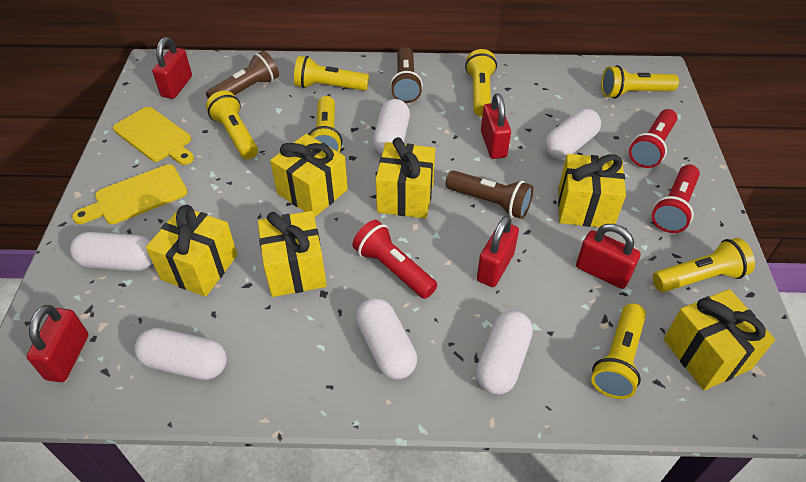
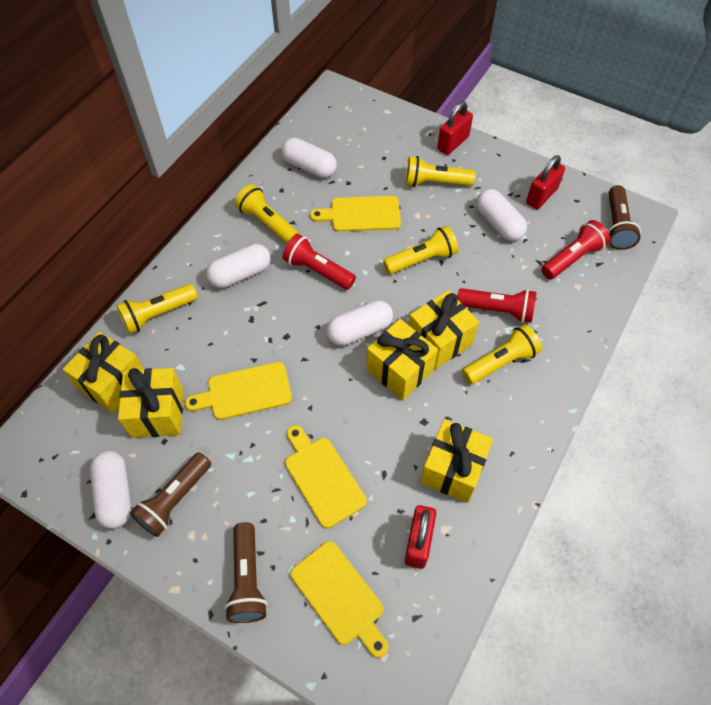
red padlock: [26,305,88,382] [152,37,192,99] [477,216,519,287] [481,93,511,159] [576,224,641,289] = 5 -> [405,505,437,569] [437,101,473,155] [526,155,565,209] = 3
white capsule: [70,232,153,271] [134,328,227,380] [356,298,417,380] [373,99,410,155] [476,310,533,395] [545,109,601,159] = 6 -> [90,451,132,529] [206,244,271,288] [281,138,337,178] [327,300,393,346] [476,189,527,241] = 5
yellow cutting board: [72,164,187,224] [113,107,194,165] = 2 -> [185,362,292,420] [285,425,367,528] [290,541,388,658] [310,196,401,232] = 4
yellow flashlight: [206,91,258,159] [294,56,369,91] [308,96,342,152] [465,49,497,117] [591,303,646,399] [601,65,679,99] [653,238,755,292] = 7 -> [116,284,198,334] [235,184,299,244] [383,226,458,274] [405,156,476,187] [462,324,542,384] = 5
yellow gift: [146,205,237,297] [258,211,327,297] [270,134,348,217] [376,137,435,219] [558,154,626,227] [664,289,775,390] = 6 -> [63,332,144,413] [118,368,183,438] [367,319,438,400] [409,290,479,369] [420,419,493,503] = 5

